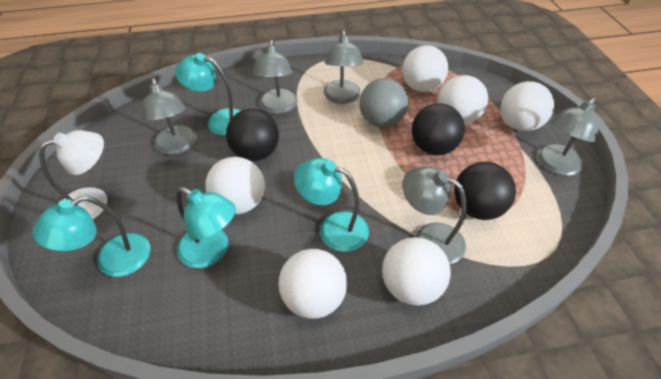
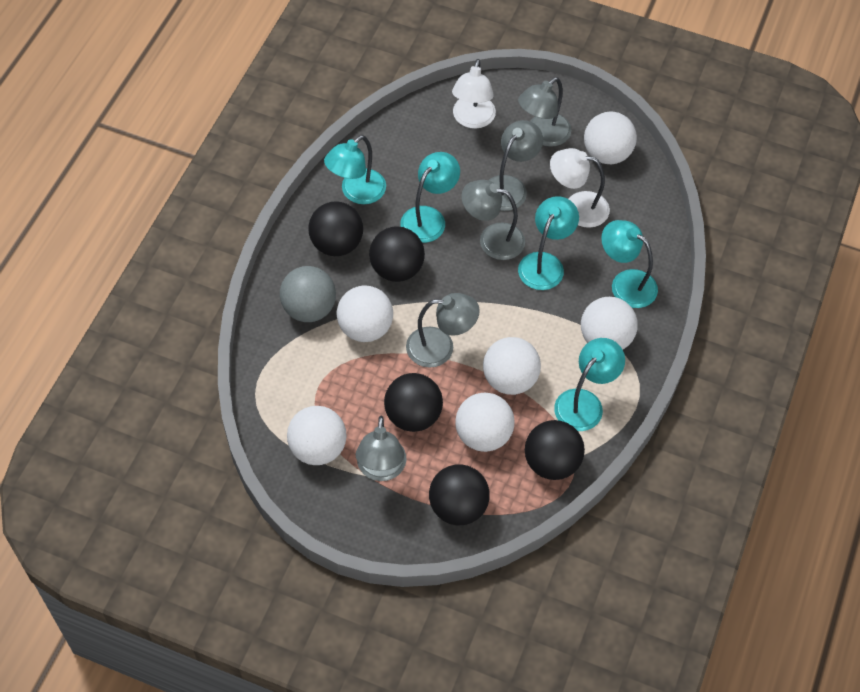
black ball: [226,109,279,161] [411,103,465,156] [454,162,516,220] = 3 -> [309,201,363,256] [369,226,425,282] [384,373,443,432] [429,464,490,525] [525,420,585,480] = 5
turquoise lamp: [32,196,150,277] [175,53,241,136] [176,187,236,268] [294,158,369,252] = 4 -> [324,135,386,204] [400,152,460,243] [518,196,579,290] [554,338,625,431] [601,220,658,308] = 5
white lamp: [39,130,107,219] = 1 -> [452,59,496,129] [550,148,610,228] = 2

